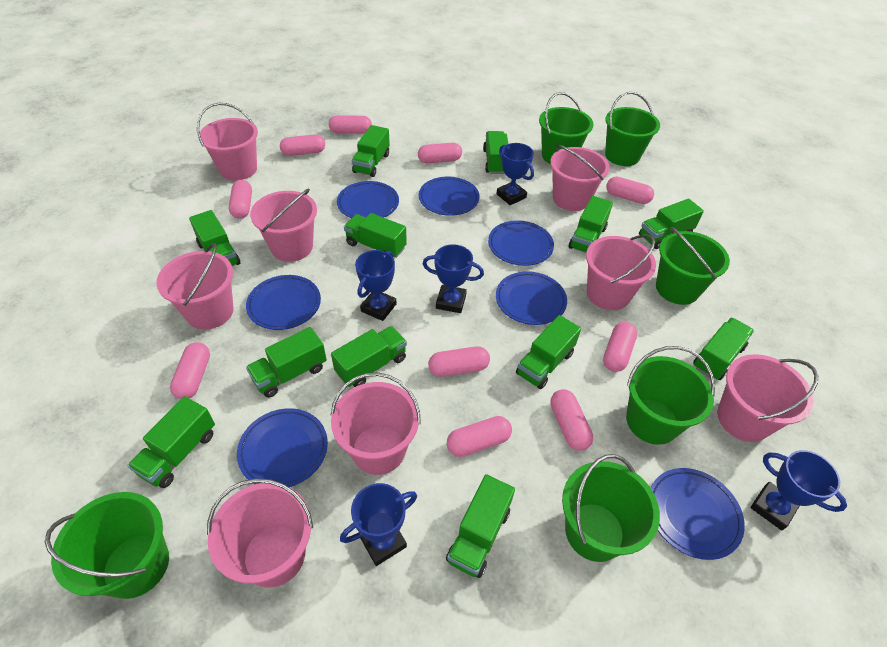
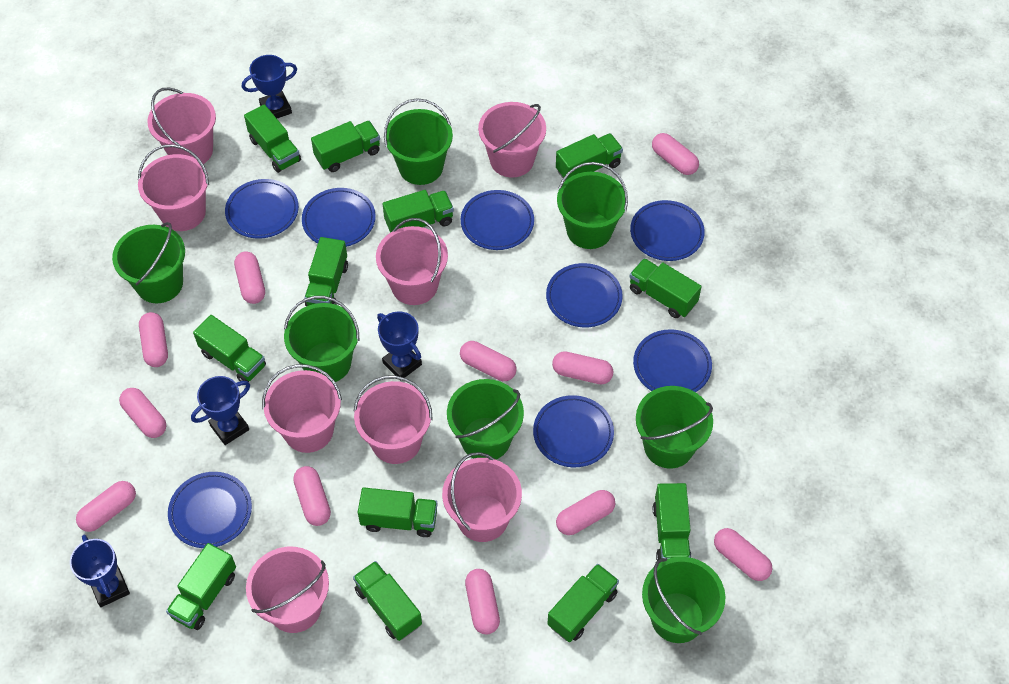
blue plate: [237,408,328,487] [246,275,321,330] [337,181,399,218] [419,177,480,216] [488,220,554,266] [496,271,567,325] [651,468,745,560] = 7 -> [168,472,252,548] [225,179,299,239] [302,188,376,247] [461,190,534,250] [533,395,614,467] [546,263,623,327] [630,200,705,261] [633,329,712,392] = 8
blue trophy: [340,483,417,566] [355,250,397,321] [423,244,484,313] [496,143,534,205] [750,450,847,531] = 5 -> [70,535,130,607] [191,376,250,445] [242,55,297,118] [377,311,422,381] = 4
green bucket: [45,492,169,599] [539,92,594,164] [562,454,660,562] [605,92,660,166] [626,346,715,445] [656,227,730,305] = 6 -> [112,222,185,303] [284,296,359,382] [384,98,453,185] [447,379,524,460] [557,162,628,249] [636,386,713,469] [642,557,726,643] = 7
pink capsule: [170,342,210,399] [229,180,252,219] [280,134,325,156] [329,115,372,134] [418,143,462,163] [428,346,490,377] [447,416,512,457] [550,389,593,451] [603,322,637,372] [606,176,654,204] = 10 -> [76,481,136,532] [119,388,166,438] [139,312,168,367] [234,251,265,304] [293,466,331,526] [460,341,517,381] [465,569,500,635] [552,351,613,384] [556,490,615,535] [652,133,699,175] [714,528,773,581] = 11

